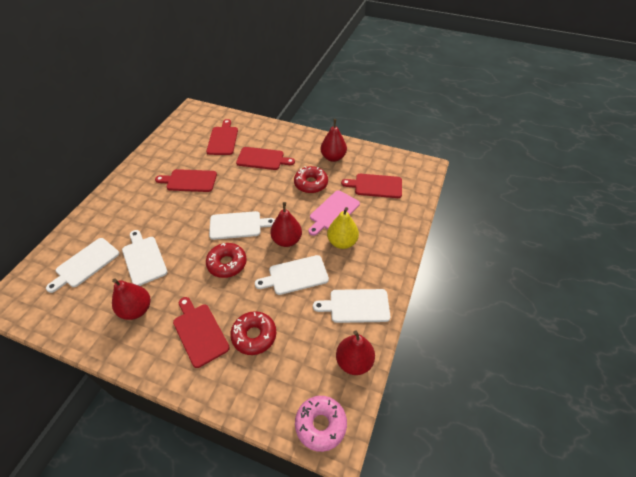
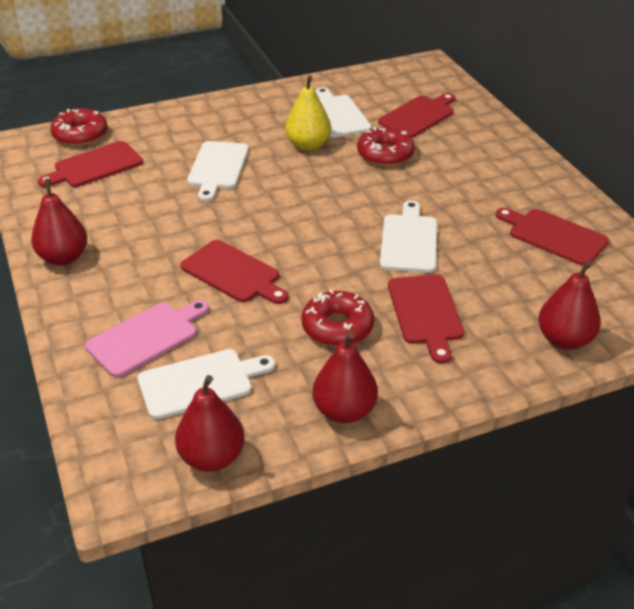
pink donut: [295,396,347,452] = 1 -> none = 0
white cutting board: [46,238,119,293] [122,230,167,286] [209,211,275,240] [255,255,329,295] [313,289,390,323] = 5 -> [137,349,275,420] [187,141,249,202] [315,87,372,138] [380,200,437,273] = 4

